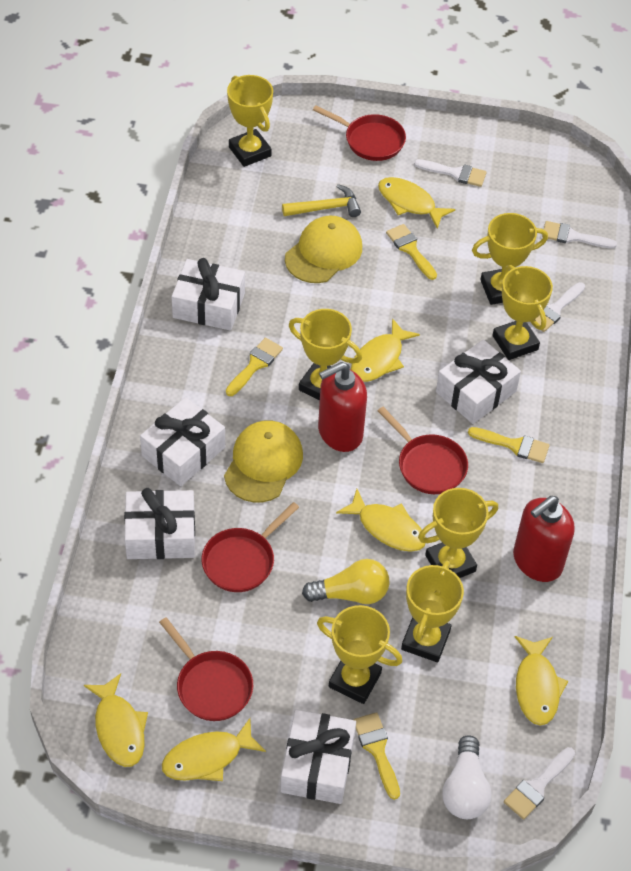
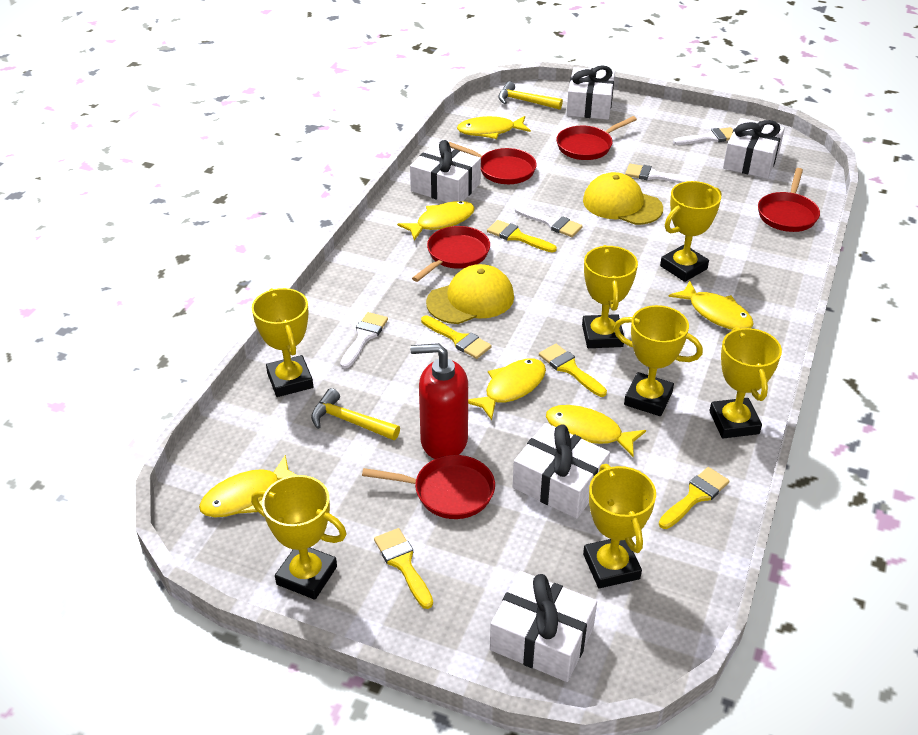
red pan: [159,617,253,721] [202,502,299,592] [313,105,406,161] [378,407,468,494] = 4 -> [362,455,495,519] [412,226,490,282] [449,142,537,184] [556,116,637,160] [758,168,820,232] = 5
red soap dispenser: [318,362,367,452] [513,496,575,582] = 2 -> [410,343,468,459] = 1
white light bulb: [442,735,491,819] = 1 -> none = 0
yellow brush: [226,338,283,396] [353,712,400,800] [386,224,437,280] [468,427,550,463] = 4 -> [374,528,433,609] [421,315,492,359] [487,220,557,252] [539,344,607,397] [659,467,729,529] = 5
yellow hammer: [282,184,361,217] = 1 -> [311,388,400,440] [498,81,563,110] = 2
yellow light bulb: [302,559,390,604] = 1 -> none = 0

